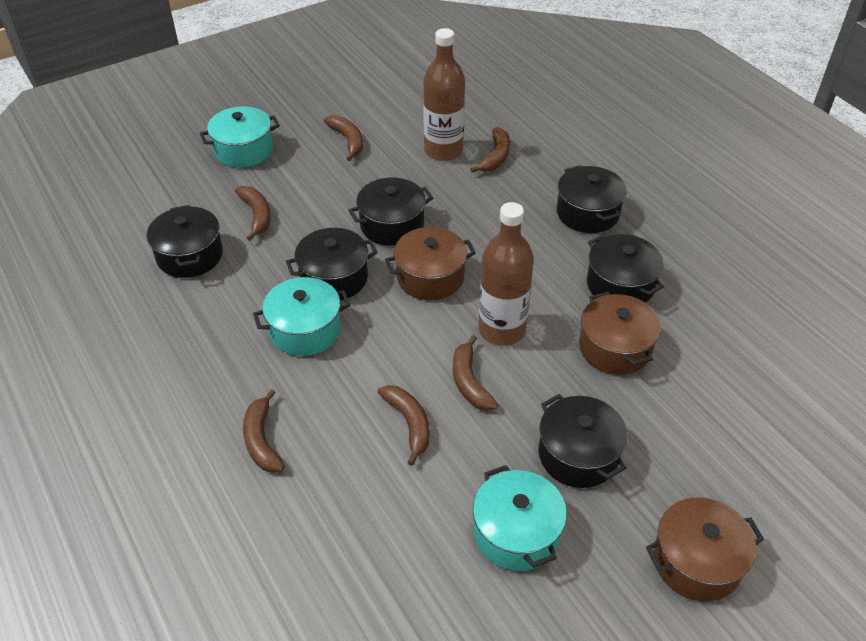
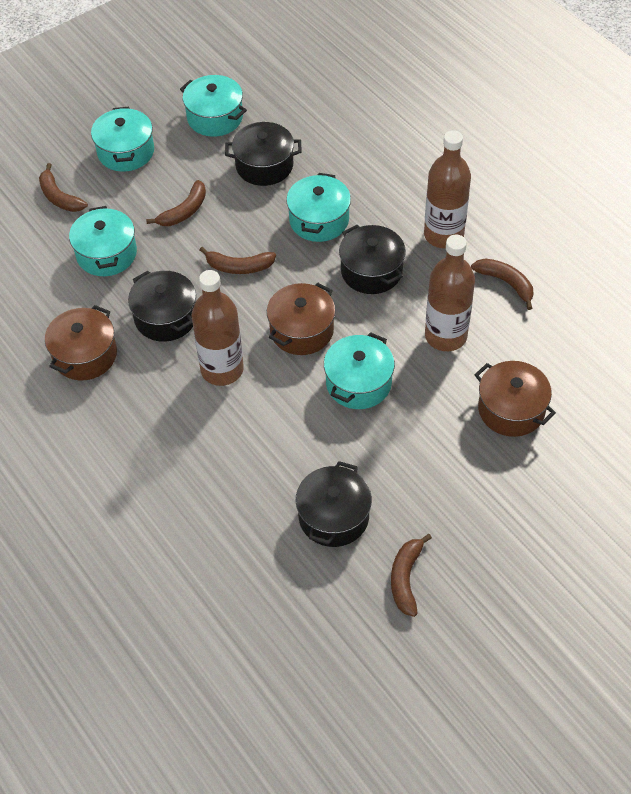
black pot: [147,205,223,278] [286,228,378,300] [348,177,433,246] [539,394,628,488] [557,165,626,233] [587,234,664,303] = 6 -> [128,271,196,342] [225,122,302,186] [296,461,372,547] [339,225,406,294] = 4
brown banana: [235,186,271,241] [243,389,285,473] [324,115,363,161] [377,385,430,466] [453,335,498,411] [470,127,510,173] = 6 -> [39,163,88,212] [146,180,206,226] [200,247,276,274] [391,534,432,617] [471,258,534,310] = 5
brown bottle: [423,28,465,161] [479,202,534,346] = 2 -> [192,270,244,386] [424,130,471,248] [425,234,475,351] = 3
turquoise pot: [200,106,280,168] [253,277,350,356] [473,465,567,571] = 3 -> [69,206,137,276] [91,107,154,172] [180,75,247,137] [286,173,351,242] [324,332,395,409] = 5

